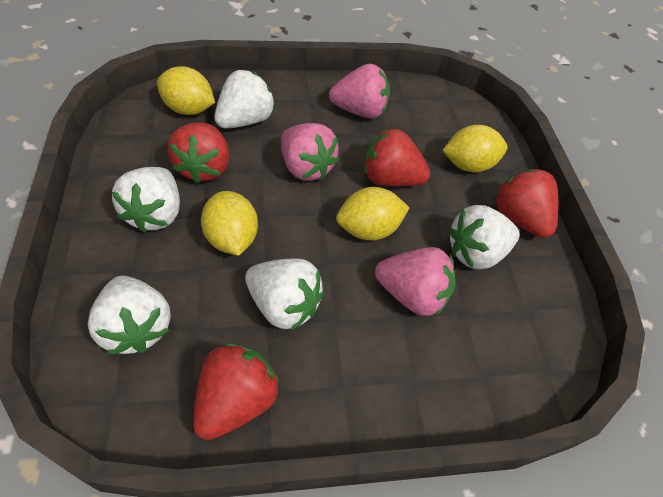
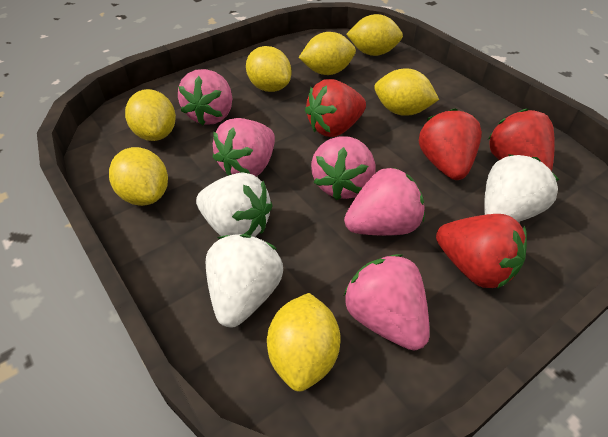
pink strawberry: [281,123,339,181] [329,64,390,119] [375,247,455,316] = 3 -> [178,69,232,126] [213,118,275,176] [311,136,375,200] [344,168,425,236] [344,254,430,350] = 5
white strawberry: [88,276,171,354] [112,167,180,233] [215,70,275,129] [245,259,324,330] [448,205,519,270] = 5 -> [196,173,273,237] [206,234,283,328] [484,154,559,222] = 3
yellow lemon: [157,66,215,115] [201,191,258,256] [336,187,409,240] [442,125,507,173] = 4 -> [109,147,168,206] [125,89,176,141] [246,46,291,92] [267,293,341,392] [299,32,356,75] [346,14,403,56] [375,68,439,116] = 7

